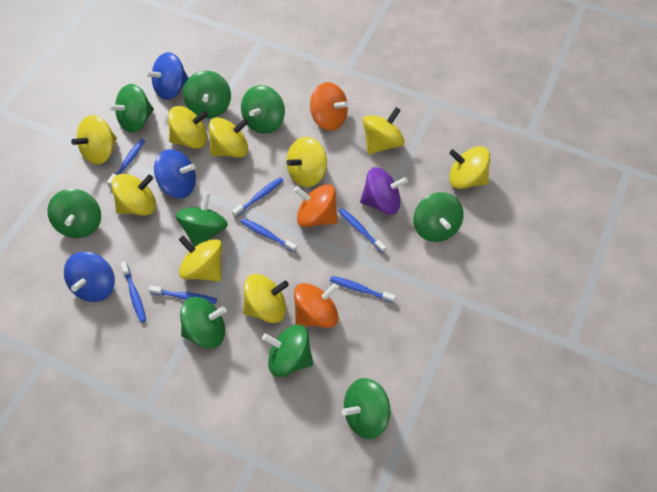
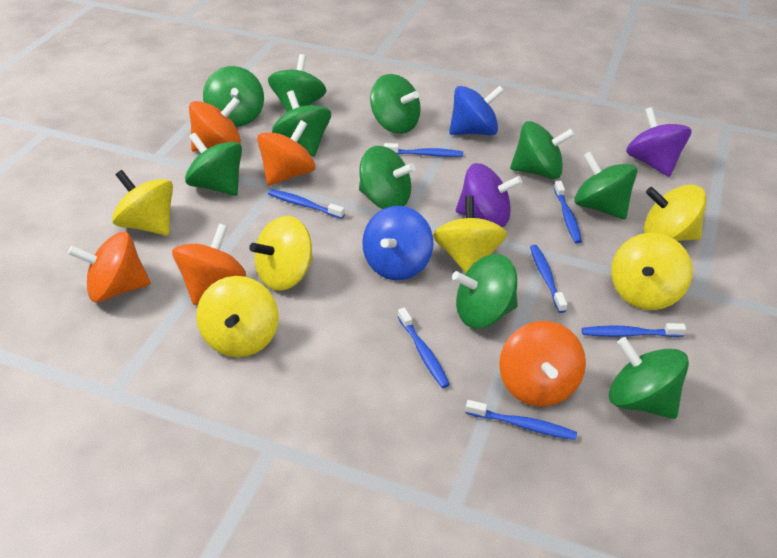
blue spinning top: [64,251,115,302] [145,52,189,100] [154,149,196,198] = 3 -> [362,206,433,280] [449,86,504,135] = 2
green spinning top: [47,189,101,238] [108,84,154,133] [175,192,228,247] [180,297,226,349] [183,71,231,118] [241,85,285,134] [262,325,313,377] [342,378,390,439] [414,192,464,242] = 9 -> [185,133,242,196] [203,66,264,127] [268,54,327,112] [272,90,331,157] [359,146,415,209] [370,74,421,134] [452,254,518,329] [510,121,575,179] [574,152,637,219] [609,337,689,419] = 10
orange spinning top: [294,184,338,227] [294,283,339,328] [310,82,349,131] = 3 -> [68,232,151,302] [172,223,246,305] [189,97,241,152] [257,120,316,186] [499,321,586,407] = 5
purple spinning top: [360,167,408,215] = 1 -> [456,163,522,227] [626,107,692,177] = 2
yellow spinning top: [71,115,117,165] [111,174,156,216] [168,106,208,149] [179,236,222,282] [209,117,249,158] [243,274,289,323] [286,137,327,187] [363,107,405,155] [449,146,490,189] = 9 -> [112,170,173,236] [196,276,279,357] [249,216,313,291] [433,196,507,273] [611,233,692,310] [644,184,707,241] = 6

